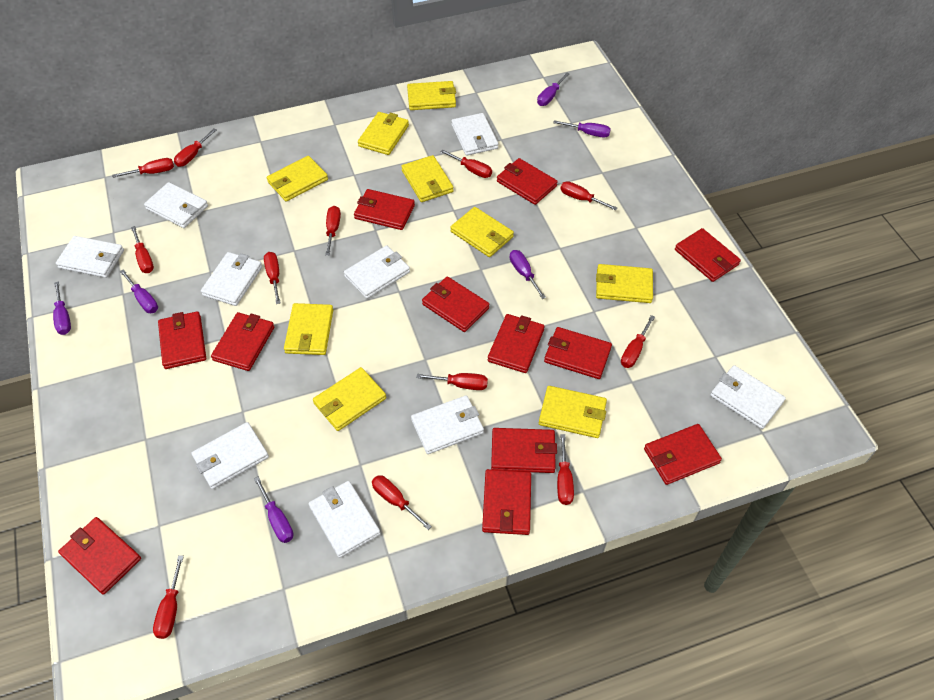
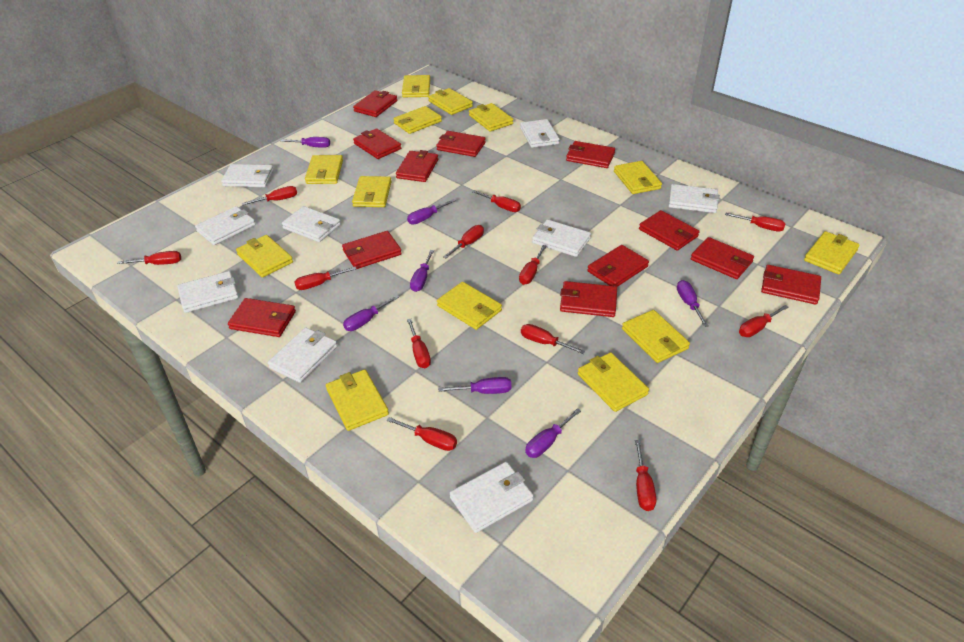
purple screwdriver: [53,281,71,335] [120,269,158,313] [254,477,294,543] [510,250,546,299] [537,72,570,106] [553,120,611,138] = 6 -> [281,137,330,148] [343,295,399,331] [407,199,456,224] [410,250,434,292] [438,377,512,394] [525,408,581,458] [677,280,709,327] = 7
yellow wallet: [267,156,328,201] [284,303,333,355] [313,367,386,431] [358,112,409,155] [401,155,454,202] [407,81,456,110] [450,207,514,257] [539,386,607,438] [596,264,653,303] = 9 -> [236,235,293,277] [305,155,343,184] [326,369,389,431] [352,176,391,207] [393,106,442,134] [402,75,430,97] [428,88,473,115] [437,282,502,330] [469,103,513,132] [578,352,649,412] [614,161,662,194] [622,310,690,363] [804,231,860,274] = 13

